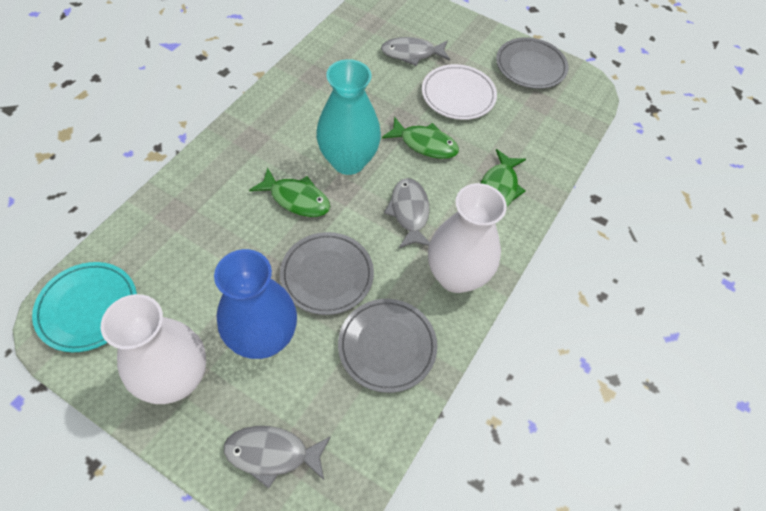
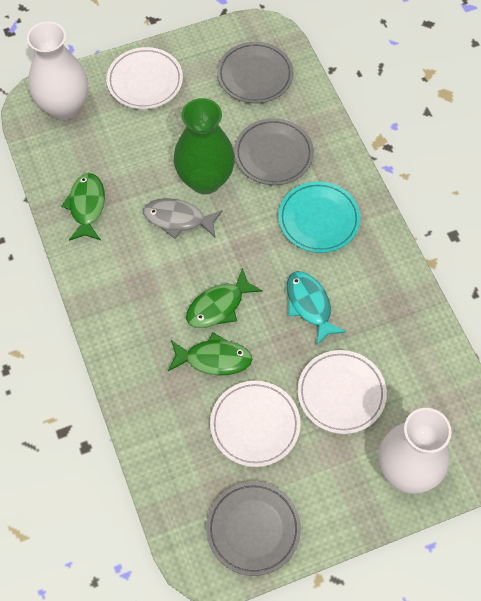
blue vase: [214,249,297,359] = 1 -> none = 0
green vase: none = 0 -> [174,98,235,194] = 1
grey fish: [224,426,331,488] [381,37,450,66] [384,178,430,248] = 3 -> [143,198,223,239] = 1
turquoise fish: none = 0 -> [287,271,346,345] = 1
turquoise vase: [316,59,381,175] = 1 -> none = 0
white plate: [422,64,497,120] = 1 -> [106,47,183,109] [210,381,301,467] [298,350,387,434] = 3

